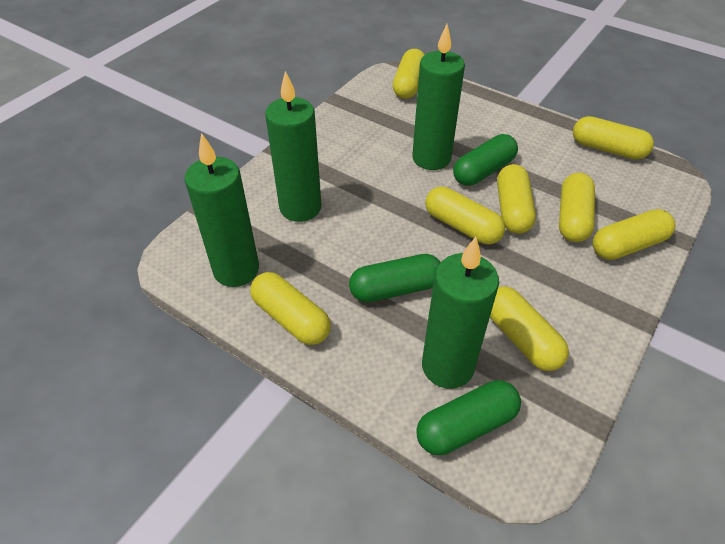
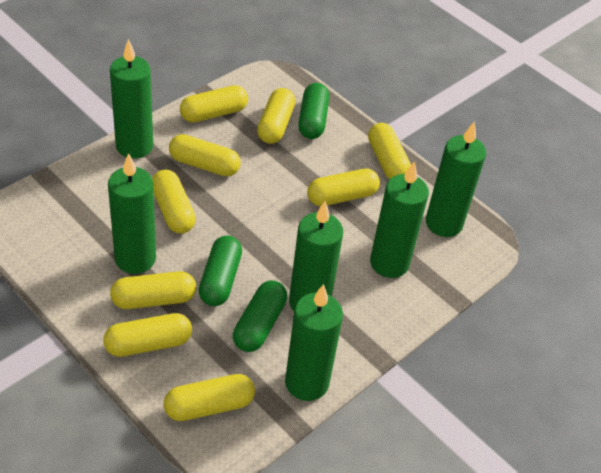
green candle: [184,133,259,287] [265,71,321,222] [412,24,465,170] [422,237,499,389] = 4 -> [108,153,156,274] [110,39,153,159] [285,284,343,401] [289,201,343,311] [370,161,429,278] [426,121,486,237] = 6
yellow capsule: [250,272,331,345] [393,49,425,99] [425,186,505,244] [490,286,569,371] [497,164,536,234] [559,173,595,242] [573,116,654,160] [593,209,675,260] = 8 -> [103,313,192,357] [110,271,196,309] [152,170,196,233] [164,374,255,421] [169,134,241,176] [180,85,248,123] [257,88,296,144] [307,169,380,206] [368,123,411,179] = 9

